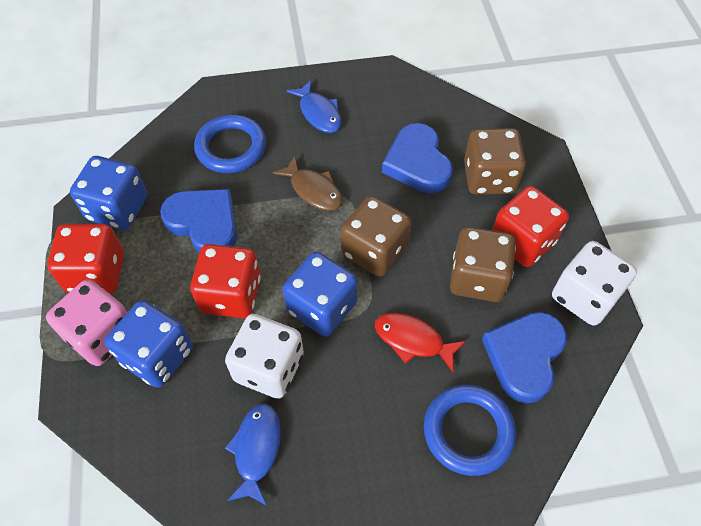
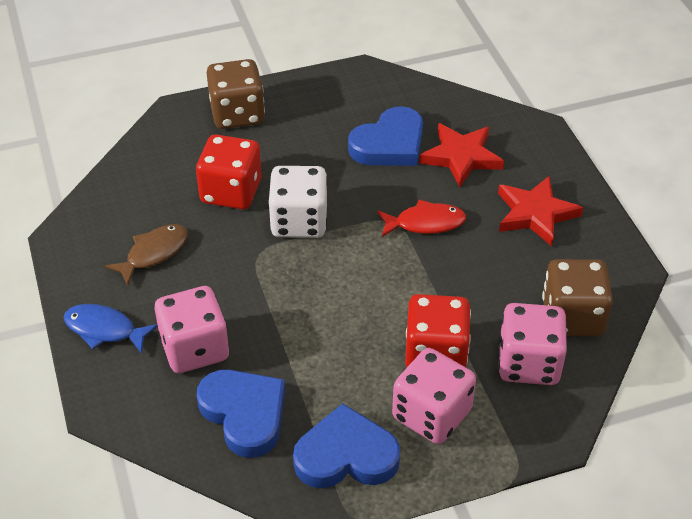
blue dice: [70,156,147,230] [104,300,193,388] [283,252,358,337] = 3 -> none = 0
blue fish: [225,404,281,506] [286,80,341,133] = 2 -> [64,304,158,354] = 1
blue ring: [194,115,266,173] [424,385,516,476] = 2 -> none = 0
brown dice: [341,196,412,277] [450,227,516,302] [464,128,526,195] = 3 -> [207,59,265,129] [542,259,613,336] = 2
pink dice: [46,279,128,366] = 1 -> [155,286,229,373] [392,348,476,444] [498,303,567,385] = 3
red dice: [47,224,124,293] [190,244,261,318] [492,186,569,267] = 3 -> [196,134,262,209] [405,294,471,367] = 2
red star: none = 0 -> [419,123,504,187] [498,176,583,246] = 2
white dice: [225,314,304,399] [552,241,637,326] = 2 -> [268,166,328,238] = 1

